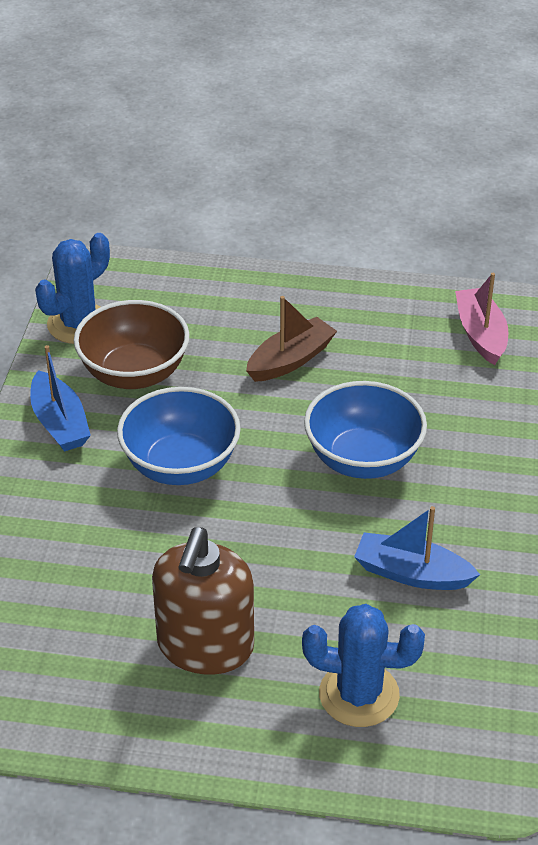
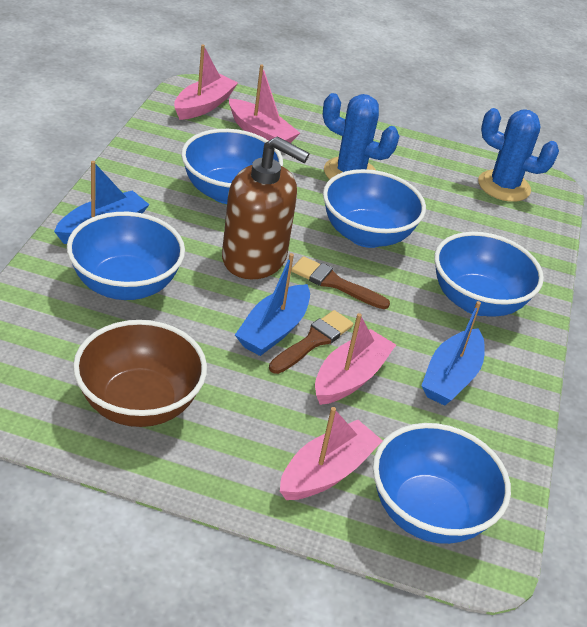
blue boat: [30,345,91,452] [354,506,480,590] = 2 -> [54,161,149,244] [235,253,310,356] [421,301,485,406] = 3
blue bowl: [117,387,241,485] [304,381,427,479] = 2 -> [67,212,185,300] [181,129,283,204] [323,169,426,248] [373,423,511,544] [434,232,544,317] = 5
brown boat: [246,296,337,382] = 1 -> none = 0
brown brush: none = 0 -> [269,310,353,374] [291,256,390,309] = 2
pink boat: [455,273,508,365] = 1 -> [174,44,238,120] [229,65,300,143] [280,407,383,500] [315,313,396,405] = 4

